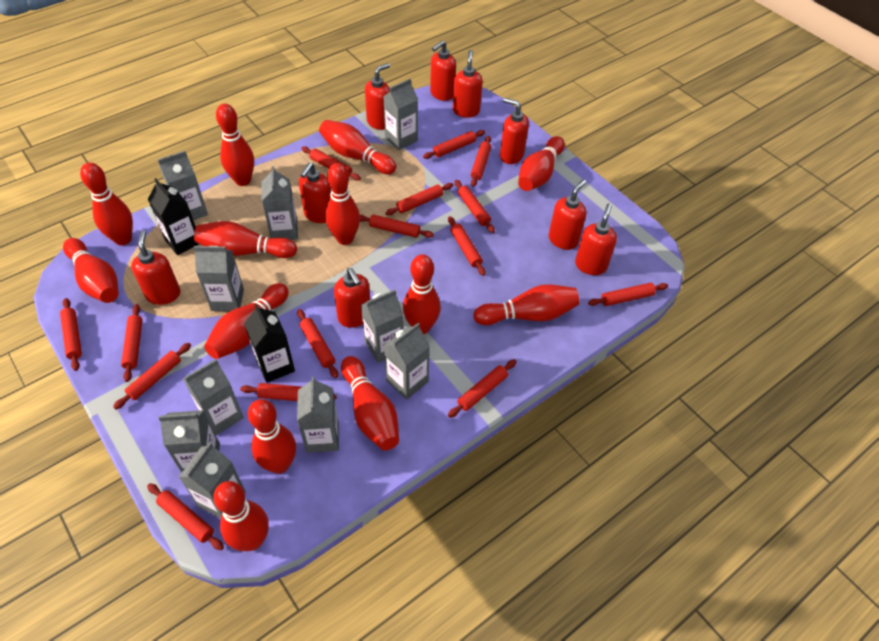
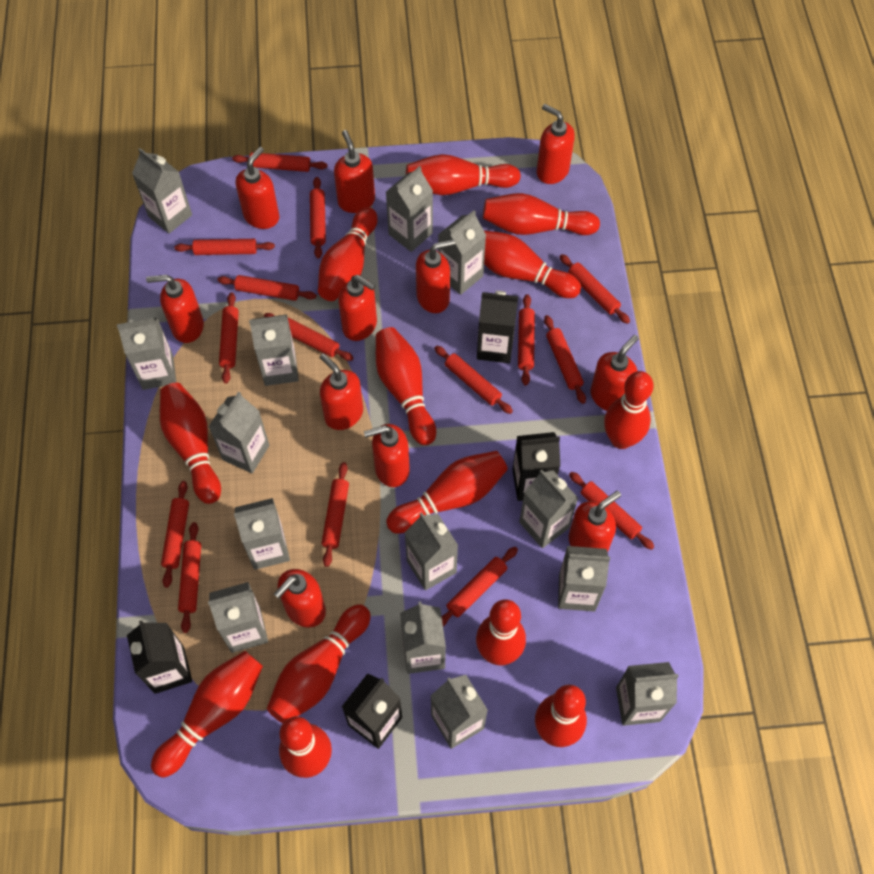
black carton: [148,178,199,255] [244,304,295,383] = 2 -> [127,620,192,694] [342,673,402,749] [477,291,518,363] [512,432,560,501] = 4
grey carton: [158,151,208,220] [158,410,220,473] [179,442,246,518] [183,359,244,435] [194,246,244,311] [262,166,298,240] [297,376,339,453] [361,289,404,363] [383,79,418,150] [384,323,430,400] = 10 -> [117,317,176,390] [132,148,192,234] [208,582,268,653] [209,391,269,473] [234,498,290,570] [249,314,299,386] [386,166,433,252] [400,602,446,674] [404,513,458,590] [431,675,488,749] [438,210,486,295] [519,470,578,548] [558,546,610,612] [616,662,679,726] = 14
red soap dispenser: [131,230,180,305] [299,163,331,223] [334,268,370,328] [365,63,390,130] [430,41,456,101] [453,50,483,118] [500,98,529,164] [549,179,586,250] [575,203,617,275] = 9 -> [146,275,204,343] [235,147,280,229] [274,569,326,628] [320,353,363,430] [334,130,375,213] [338,275,377,341] [364,424,410,487] [416,239,455,313] [537,104,575,184] [569,491,621,552] [590,335,639,411] = 11

